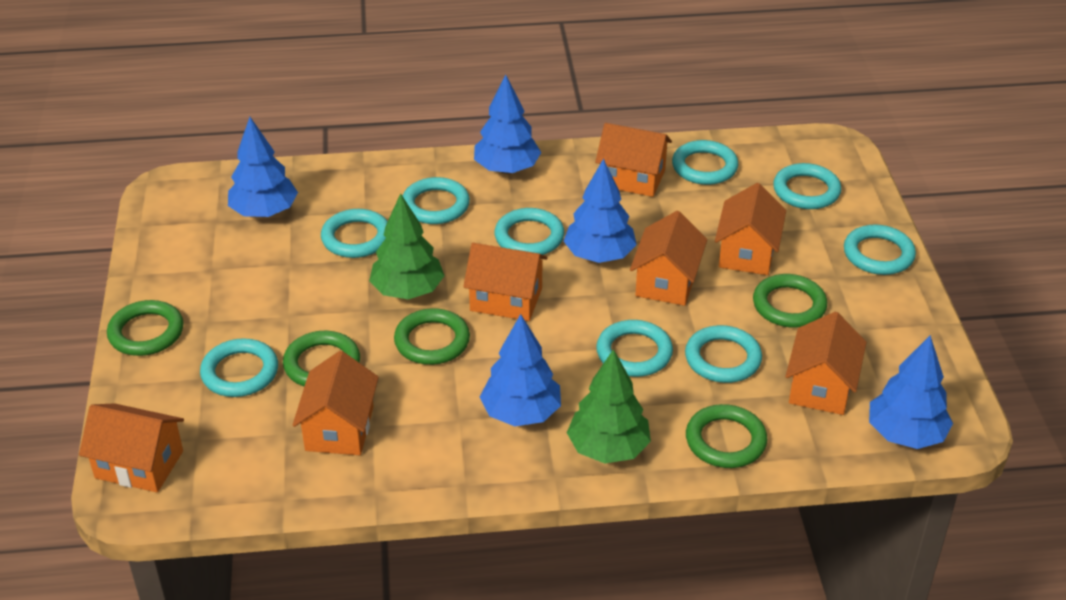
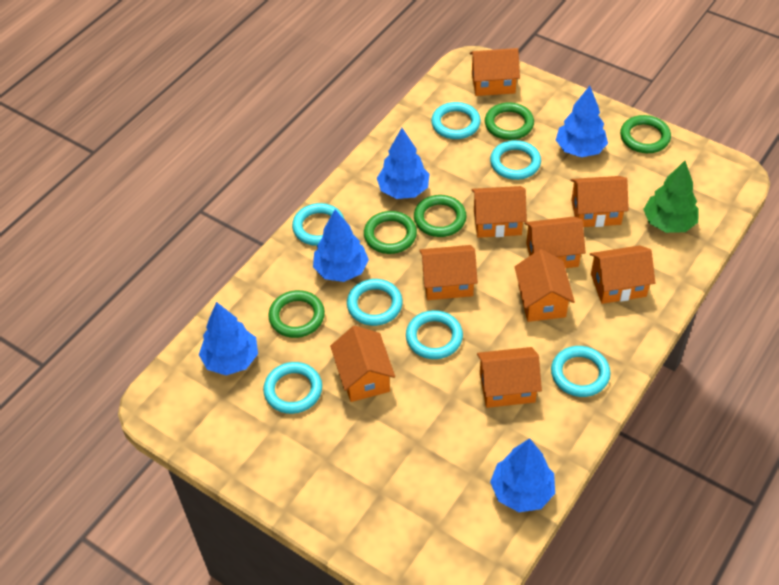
green tree: [369,193,445,299] [567,349,651,463] = 2 -> [643,161,698,233] = 1
orange house: [79,403,184,492] [292,351,379,455] [463,243,548,321] [595,123,672,197] [630,211,707,306] [715,183,786,275] [785,312,867,415] = 7 -> [330,325,395,402] [419,245,478,300] [470,48,520,96] [471,186,527,238] [477,347,542,408] [515,249,575,322] [524,217,586,268] [571,176,629,227] [590,245,655,304] = 9
turquoise ring: [200,338,278,397] [321,209,388,258] [403,177,470,224] [495,208,564,255] [596,320,673,377] [672,140,738,185] [685,325,762,383] [773,163,842,209] [844,225,916,275] = 9 -> [263,362,322,414] [292,203,345,246] [347,279,403,326] [406,310,463,359] [431,102,481,139] [490,140,541,180] [551,346,611,397] = 7

